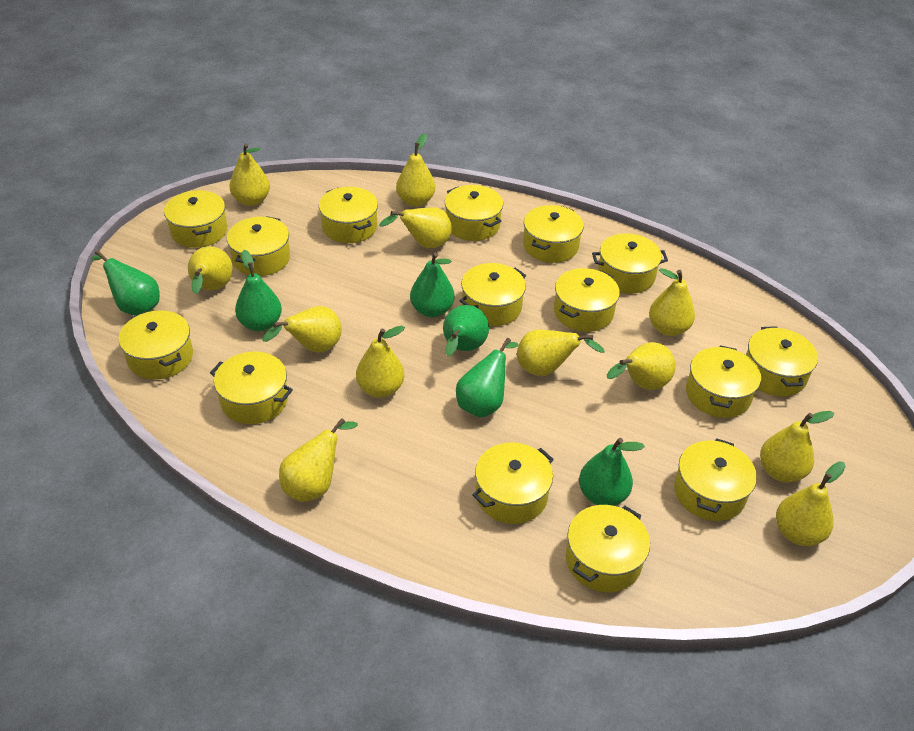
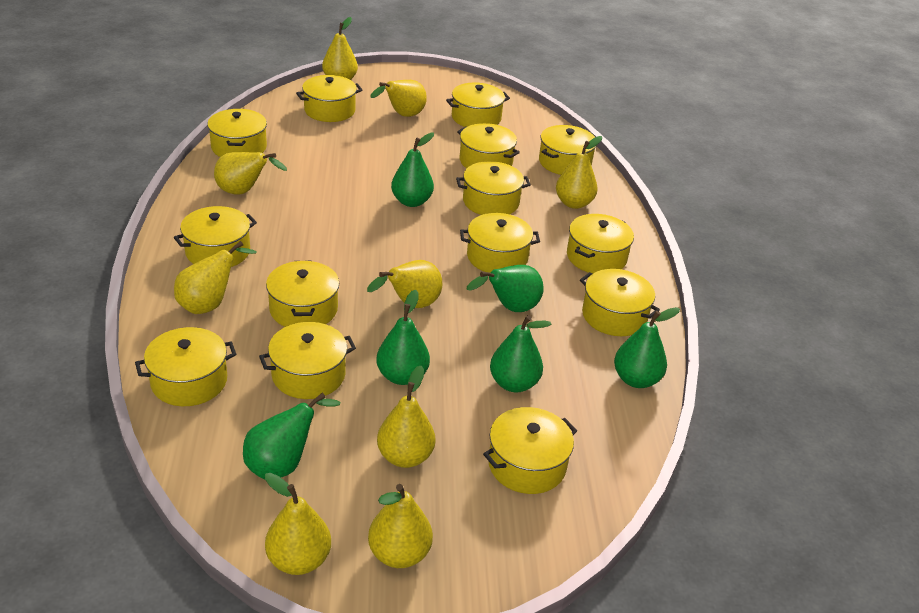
yellow pear: [188,247,233,294] [230,143,270,206] [262,306,342,353] [279,418,358,502] [356,326,405,398] [379,207,452,248] [396,133,435,207] [517,330,605,376] [607,342,676,390] [649,268,695,336] [760,411,834,482] [776,462,846,546] = 12 -> [174,241,257,314] [214,152,287,195] [265,473,331,575] [322,17,358,80] [367,260,443,308] [368,484,433,568] [370,80,427,117] [377,366,435,468] [556,136,602,209] = 9
yellow pot: [119,310,193,380] [164,190,227,248] [210,352,293,424] [227,216,290,276] [319,187,378,243] [445,185,503,241] [460,263,526,326] [472,443,554,524] [523,205,584,263] [554,268,620,332] [566,505,650,592] [592,233,668,294] [674,438,757,521] [686,345,761,418] [746,326,818,396] = 15 -> [135,327,236,406] [174,206,257,267] [207,109,267,157] [259,322,356,399] [266,261,339,327] [296,75,362,122] [446,83,510,127] [456,161,530,215] [457,123,520,168] [460,213,540,273] [483,407,577,494] [539,125,597,175] [567,214,634,274] [580,269,660,336] = 14

